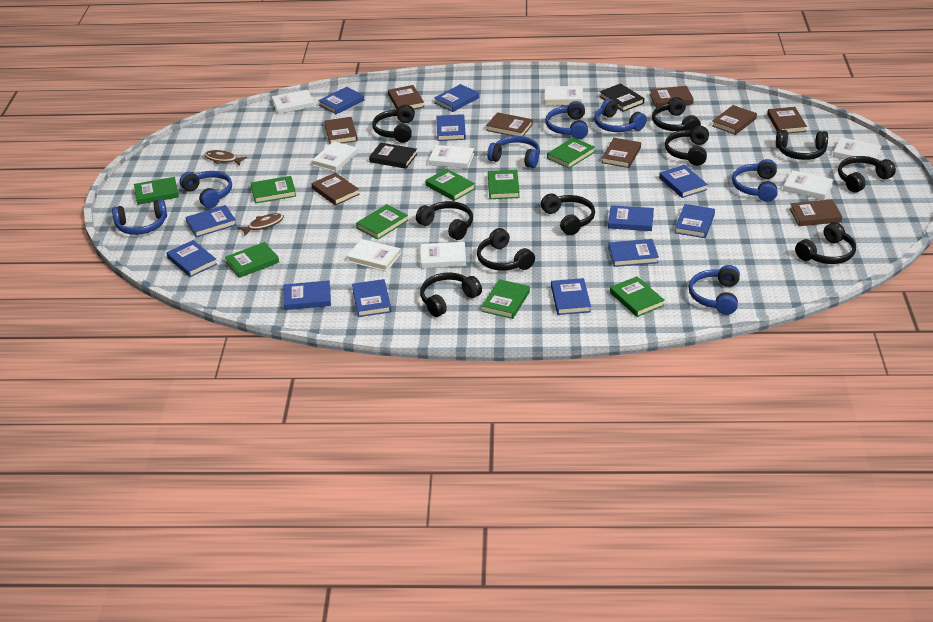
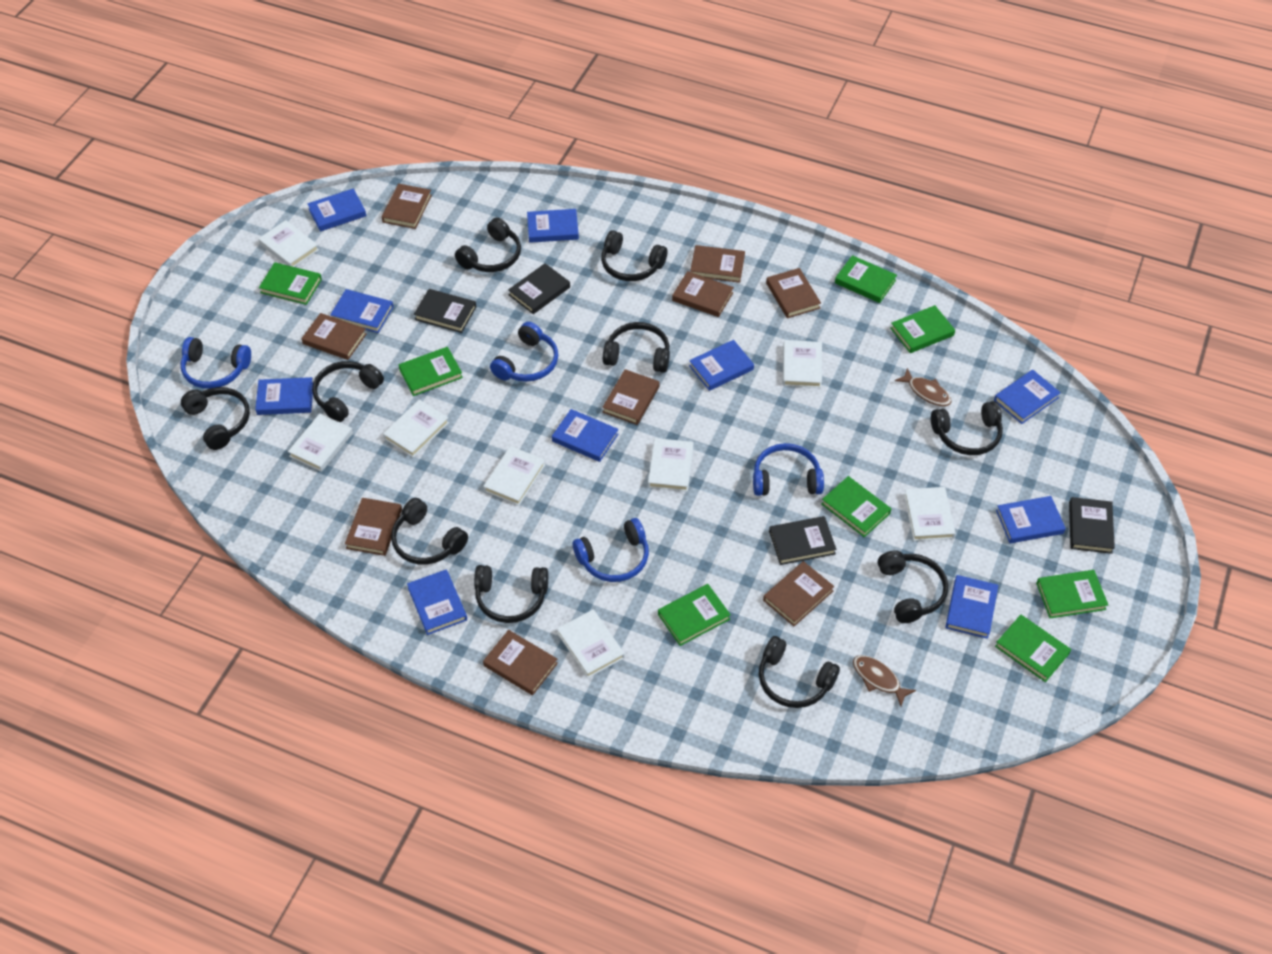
black book: [369,143,417,169] [599,84,644,112] = 2 -> [414,289,476,333] [508,263,570,314] [769,516,837,565] [1069,497,1115,554] = 4
blue book: [166,240,217,277] [186,205,237,238] [284,280,331,310] [318,87,364,114] [352,279,391,317] [434,84,479,112] [436,114,466,141] [551,278,591,315] [608,205,654,231] [608,239,659,267] [659,165,708,198] [675,204,715,238] = 12 -> [255,377,313,415] [307,189,366,231] [330,289,393,333] [407,569,467,635] [527,209,579,243] [552,409,619,462] [689,340,754,391] [945,575,999,639] [994,370,1061,424] [996,496,1066,543] = 10
blue headphones: [112,199,167,235] [180,171,232,208] [487,136,540,168] [545,101,588,139] [594,99,647,132] [689,265,740,315] [732,159,778,202] = 7 -> [180,337,251,389] [490,322,558,382] [573,518,649,582] [753,443,824,496] = 4
green book: [134,177,179,205] [225,242,279,278] [251,176,296,204] [356,204,408,240] [425,168,475,201] [482,279,530,319] [488,170,520,199] [547,137,595,169] [610,276,665,317] = 9 -> [259,262,322,305] [399,347,463,396] [658,584,731,646] [821,476,891,537] [835,255,897,303] [890,305,955,353] [995,615,1071,682] [1036,570,1108,618] = 8

